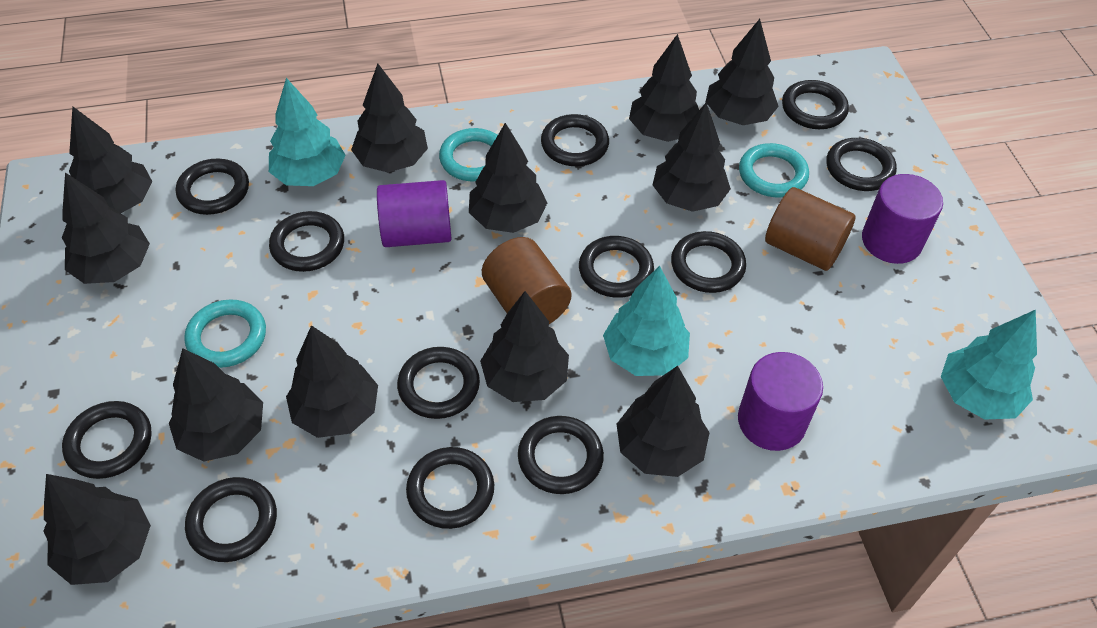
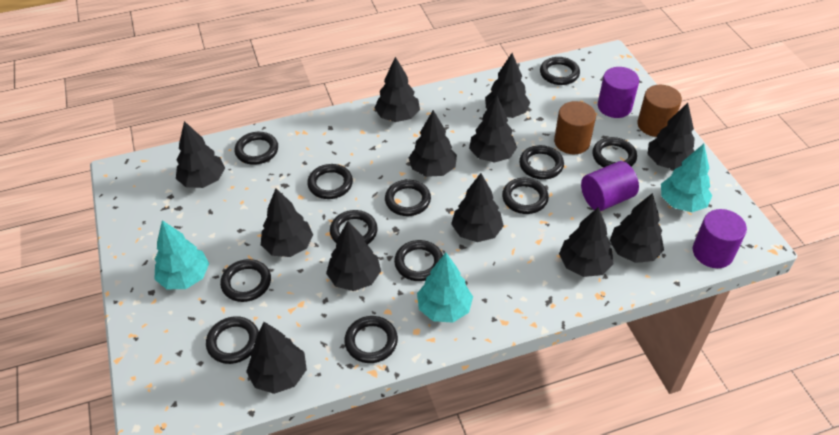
turquoise ring: [184,299,266,368] [439,128,498,181] [739,143,809,197] = 3 -> none = 0

